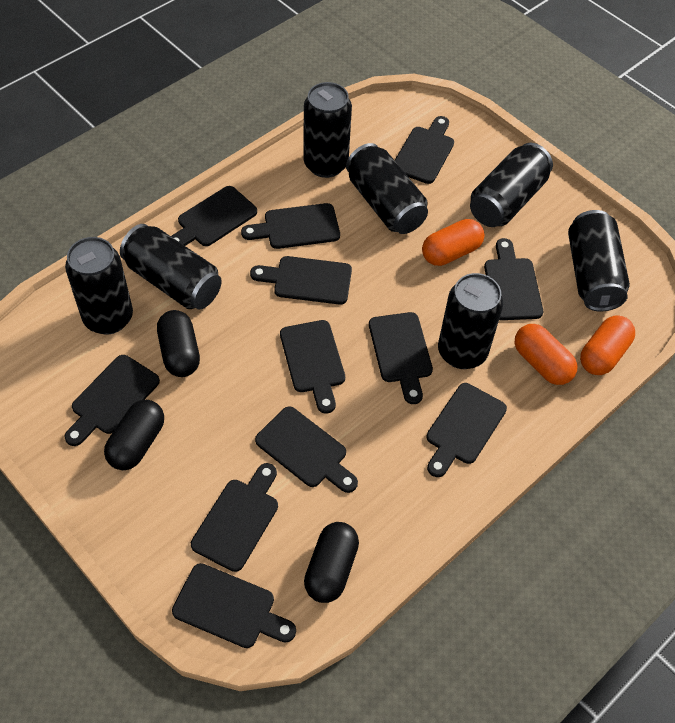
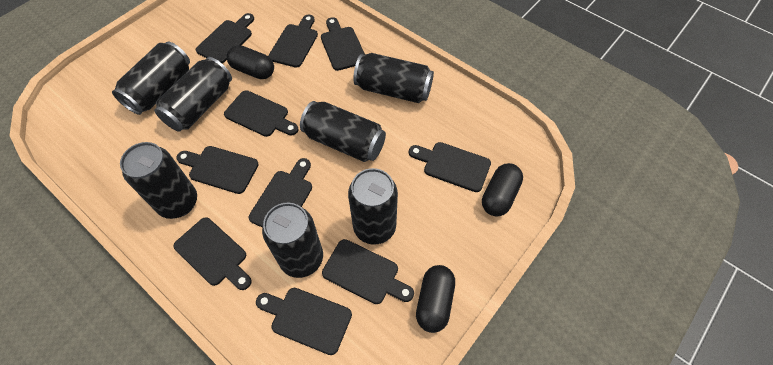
black cutting board: [64,355,160,446] [171,186,257,246] [172,563,296,648] [191,463,278,572] [241,203,340,249] [250,256,352,305] [255,406,358,493] [280,320,345,414] [369,312,433,404] [395,116,454,184] [427,383,507,477] [484,238,543,320] = 12 -> [173,217,252,290] [176,146,259,194] [196,13,254,63] [224,90,298,137] [248,158,312,227] [256,288,352,355] [268,15,318,68] [321,17,365,71] [322,239,414,304] [409,142,491,192] = 10
orange capsule: [422,219,485,266] [515,324,577,385] [580,315,635,375] = 3 -> none = 0

